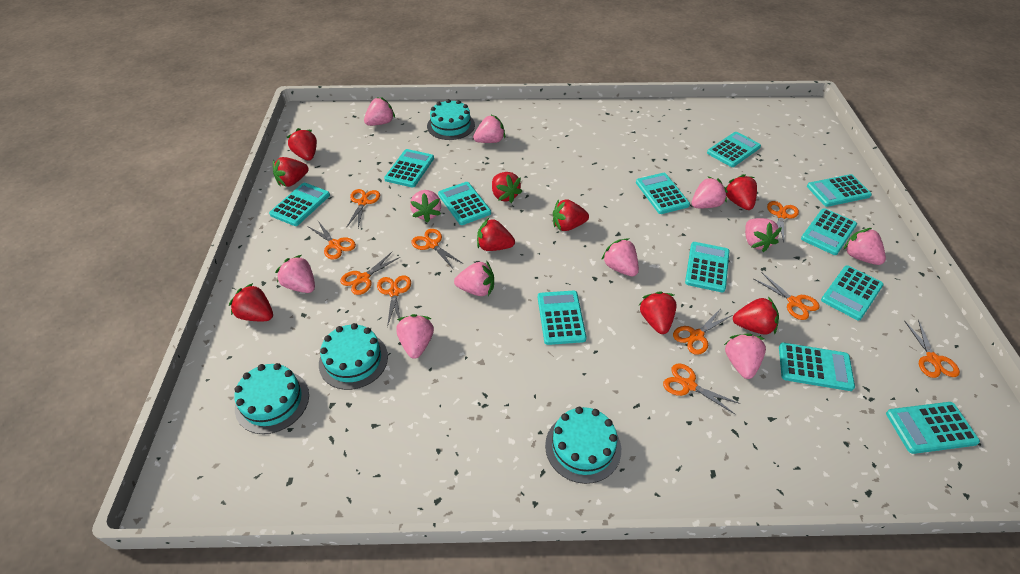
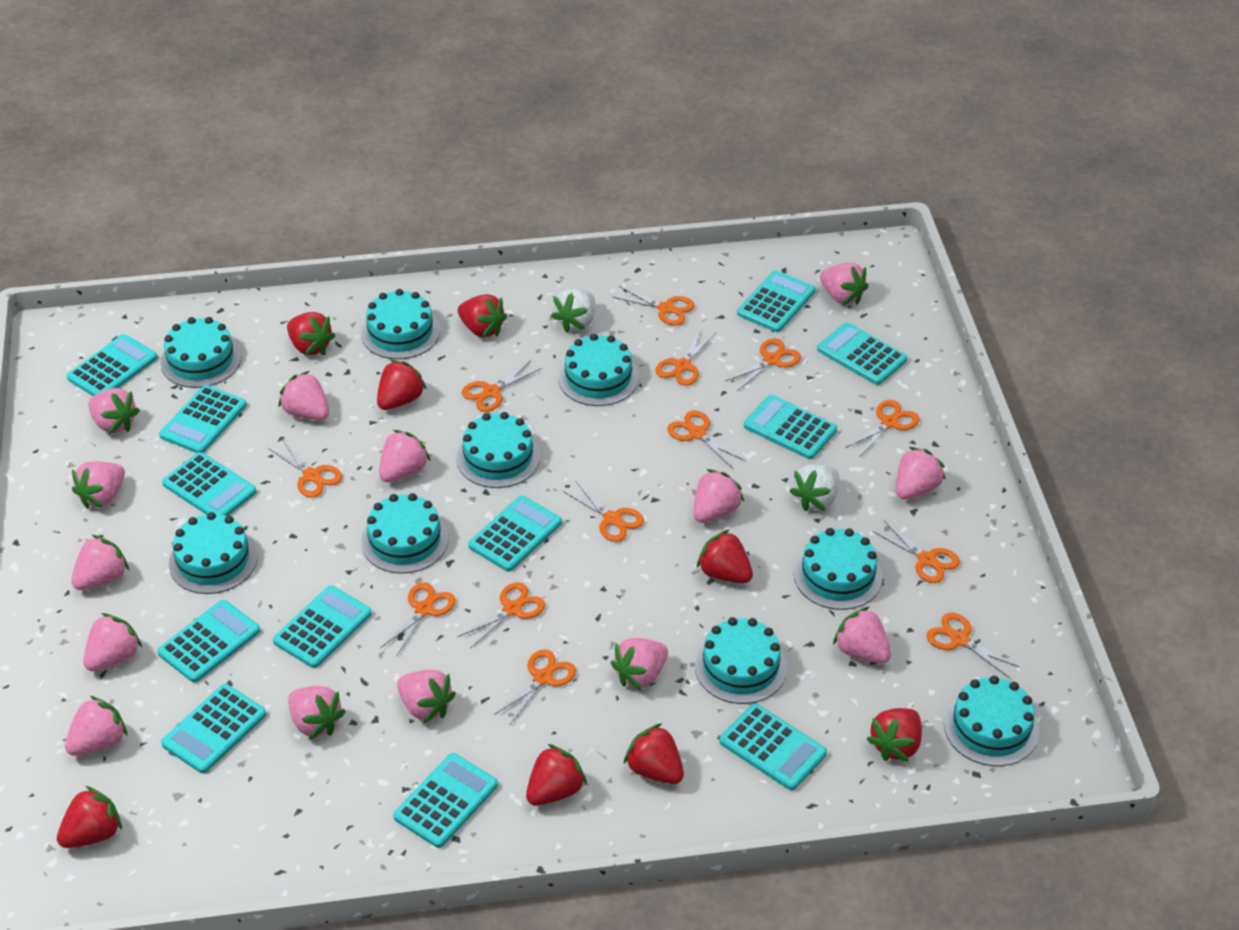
orange scissors: [307,221,356,260] [340,252,400,295] [346,189,380,228] [377,275,411,327] [411,229,463,269] [663,363,741,415] [673,308,732,355] [753,272,820,320] [767,201,799,242] [904,319,960,378] = 10 -> [268,439,342,498] [380,582,456,657] [457,582,545,649] [461,360,542,412] [494,649,576,726] [563,481,644,542] [613,286,695,326] [655,329,716,386] [667,410,745,468] [725,338,801,390] [846,400,920,456] [872,521,960,583] [926,613,1020,678] = 13
pink strawberry: [275,255,315,293] [364,97,395,126] [396,314,434,359] [410,190,441,223] [454,260,494,296] [473,115,505,143] [601,238,639,276] [692,176,728,208] [724,333,766,379] [745,218,782,252] [844,228,886,265] = 11 -> [65,696,128,756] [71,535,129,590] [72,462,125,509] [83,613,142,671] [88,388,140,434] [278,371,329,420] [288,686,346,740] [379,430,431,482] [397,669,456,723] [610,638,668,691] [694,469,744,523] [820,263,868,305] [833,606,891,664] [896,447,946,500] = 14
red strawberry: [229,283,273,321] [273,157,309,187] [287,128,317,161] [477,218,515,251] [492,172,523,203] [553,199,589,231] [638,291,677,334] [726,174,757,210] [733,297,779,335] = 9 -> [57,786,122,848] [287,312,336,356] [377,360,427,410] [458,294,507,338] [526,744,587,806] [623,723,684,784] [697,529,753,583] [867,708,922,762] = 8
turquoise cake: [234,363,309,434] [319,323,388,390] [427,99,475,140] [545,407,621,484] = 4 -> [160,317,242,388] [169,512,258,594] [361,289,440,359] [361,493,449,574] [456,412,540,488] [558,334,639,406] [695,617,787,704] [794,528,883,610] [944,676,1039,766] = 9
white strawberry: none = 0 -> [551,288,595,333] [790,464,840,511] = 2

